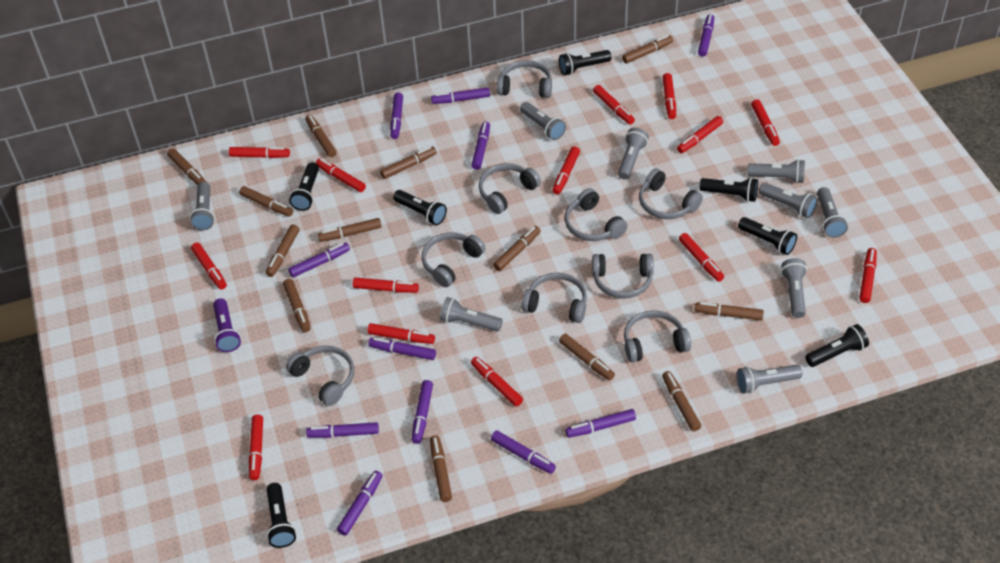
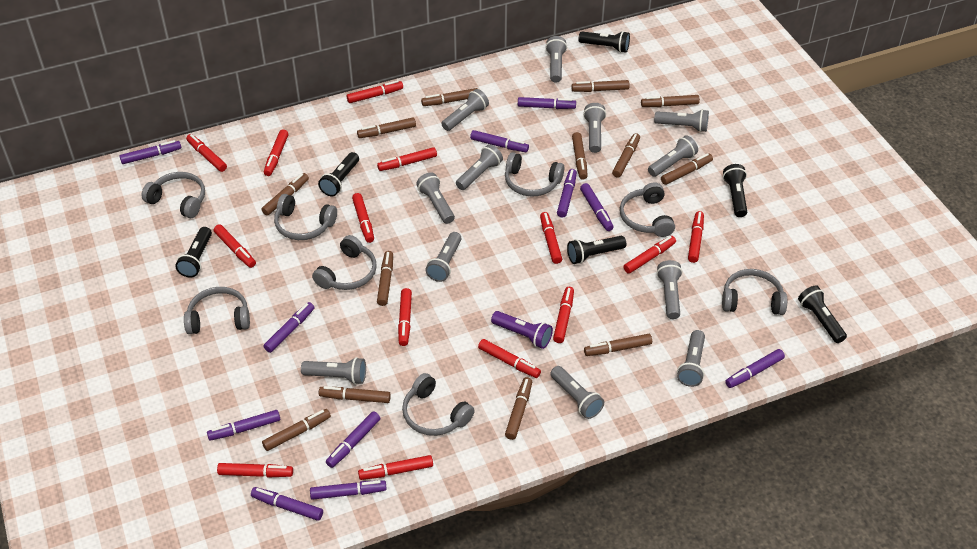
black flashlight: [267,483,296,548] [289,162,319,211] [393,190,447,225] [559,50,612,75] [699,178,758,202] [738,217,797,255] [805,324,869,367] = 7 -> [175,227,212,278] [318,152,359,196] [567,236,626,264] [579,31,630,53] [723,164,747,217] [798,286,847,343] = 6
grey flashlight: [190,182,215,230] [440,297,503,332] [520,102,566,140] [618,128,649,180] [736,365,802,394] [747,159,805,183] [759,183,817,218] [781,258,807,318] [817,187,848,238] = 9 -> [301,357,366,385] [416,172,455,224] [426,232,462,282] [441,89,489,131] [456,144,503,190] [545,36,567,83] [550,366,604,419] [583,103,606,153] [648,135,698,177] [654,109,709,132] [657,260,682,319] [677,330,705,387] = 12
grey headphones: [286,346,354,406] [422,232,486,287] [479,163,541,214] [497,60,552,98] [522,273,587,323] [565,188,627,241] [592,254,654,299] [624,310,691,363] [639,169,703,219] = 9 -> [142,172,205,218] [184,287,250,334] [274,194,337,240] [312,235,377,290] [402,373,475,436] [505,152,564,197] [620,183,675,237] [722,269,787,315] = 8

